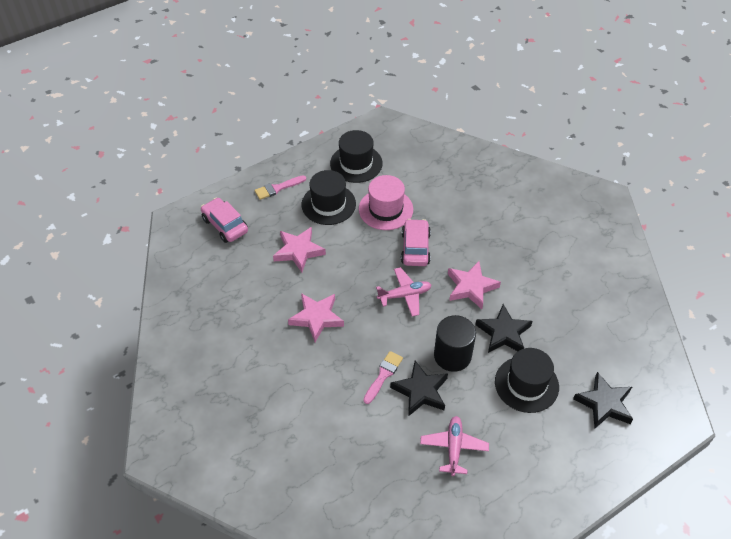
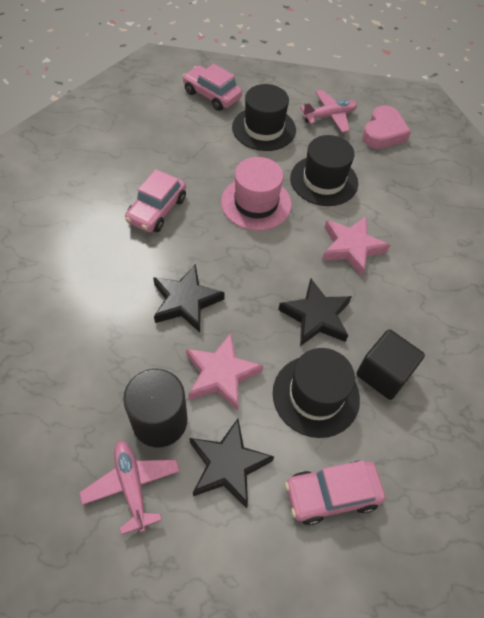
black cube: none = 0 -> [356,329,425,400] = 1
pink brush: [255,175,306,200] [363,351,403,404] = 2 -> none = 0
pink car: [201,198,248,243] [401,219,431,266] = 2 -> [125,169,186,232] [182,64,242,111] [285,460,385,525] = 3
pink heart: none = 0 -> [362,105,411,149] = 1
pink star: [273,227,326,272] [288,293,344,342] [448,261,501,309] = 3 -> [186,333,263,411] [322,216,390,276] = 2

